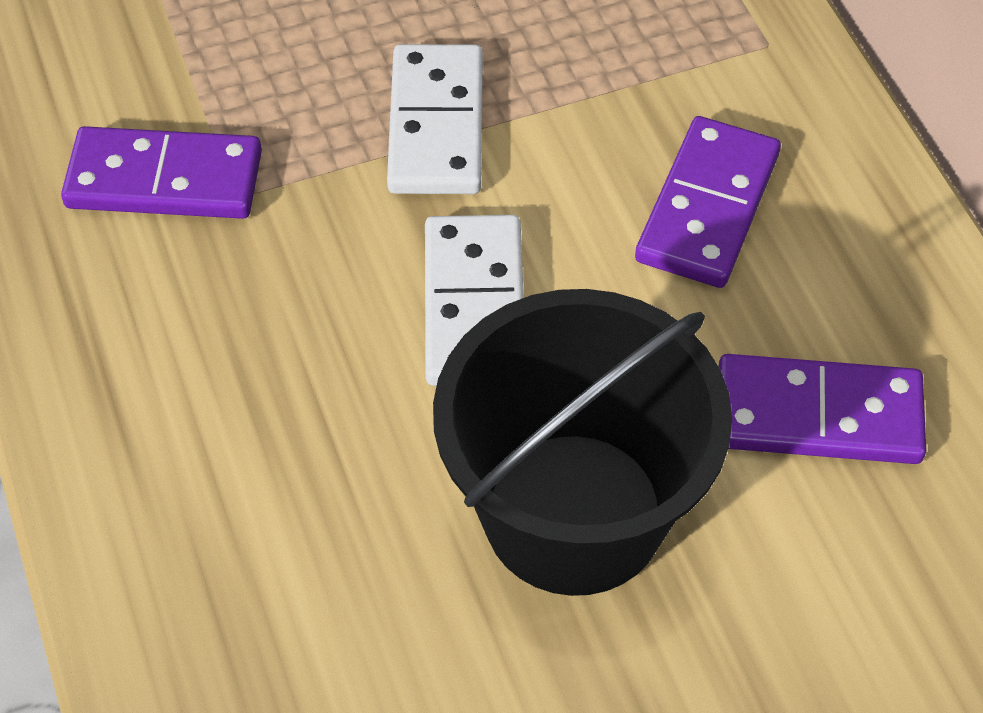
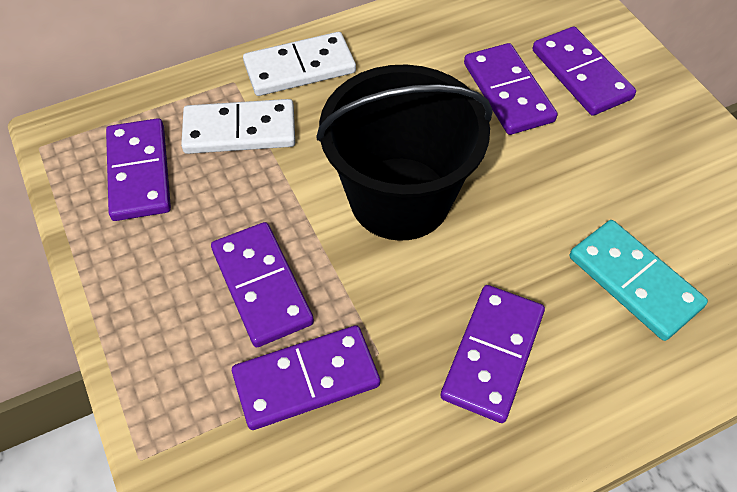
purple domino: [61,126,262,219] [635,116,781,288] [718,354,926,464] = 3 -> [106,118,171,221] [211,222,314,347] [232,325,380,430] [441,285,545,423] [464,43,558,135] [533,27,636,116] = 6
turquoise domino: none = 0 -> [570,220,708,341] = 1

